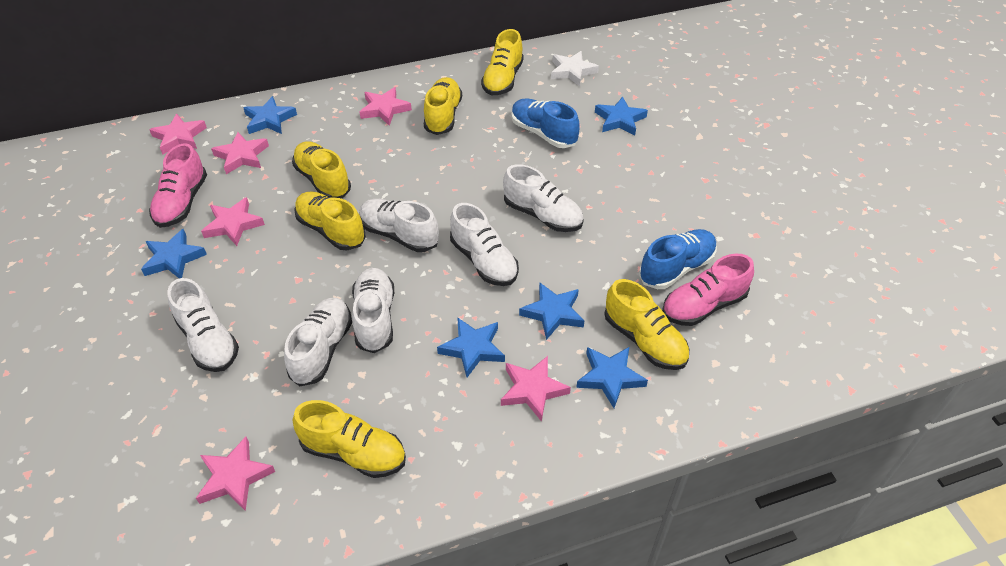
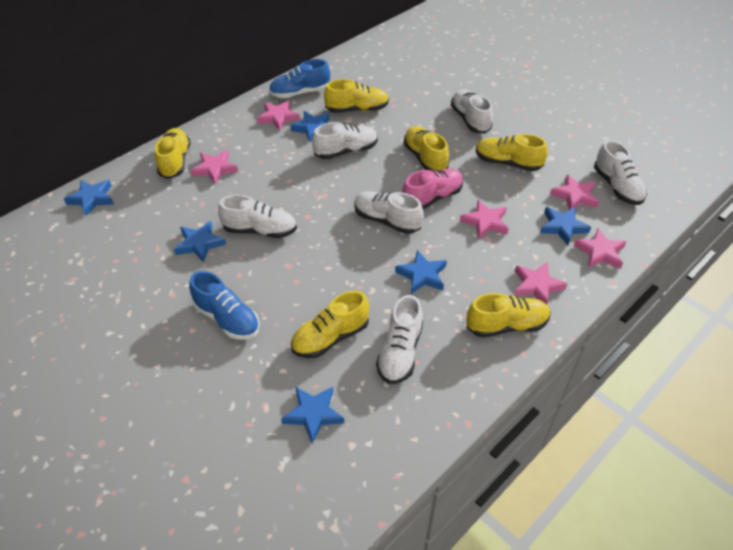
pink shoe: [149,143,207,228] [662,254,754,326] = 2 -> [402,169,463,209] = 1
white star: [551,51,599,86] = 1 -> none = 0

